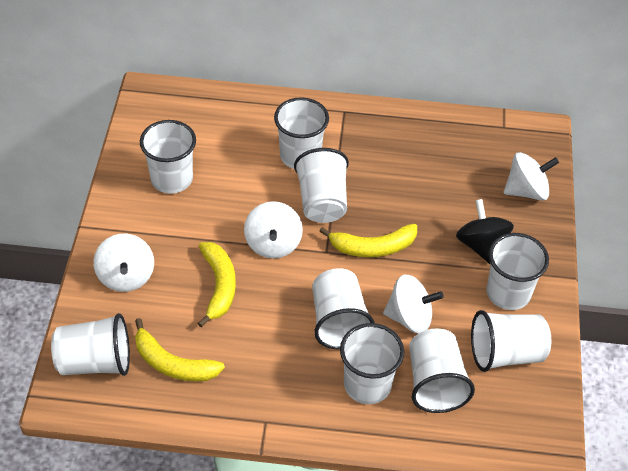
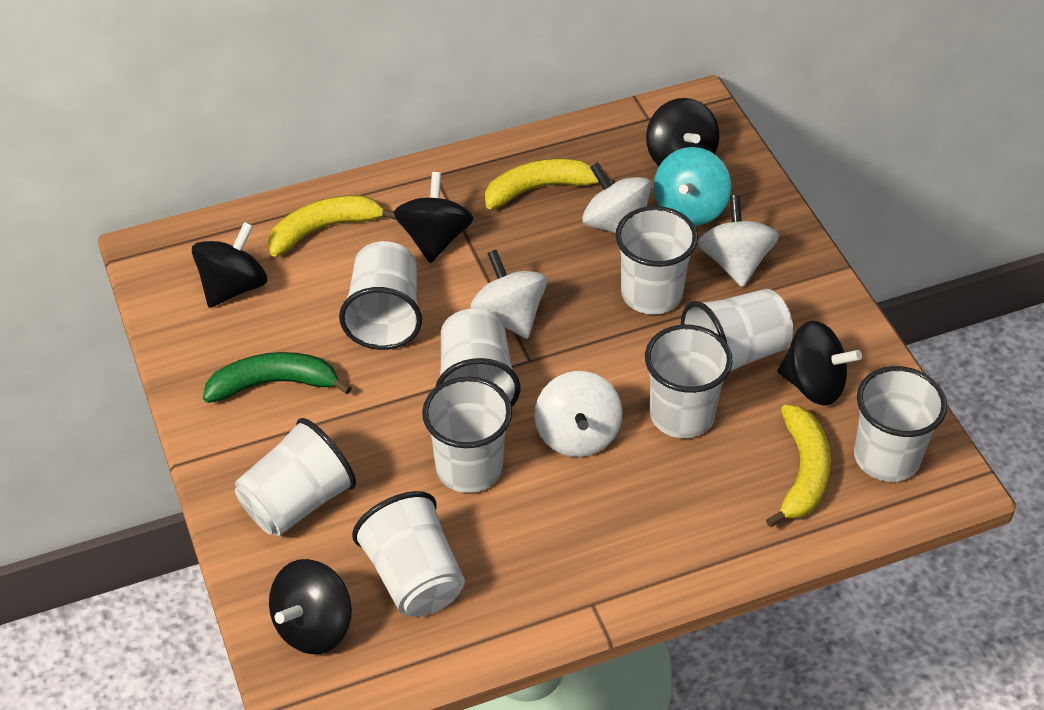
black spinning top: [456,199,514,264] = 1 -> [192,222,267,308] [269,559,352,654] [394,172,473,263] [646,98,720,166] [777,321,862,406] = 5
green banana: none = 0 -> [203,352,352,403] = 1
turquoise spinning top: none = 0 -> [654,147,731,226] = 1

